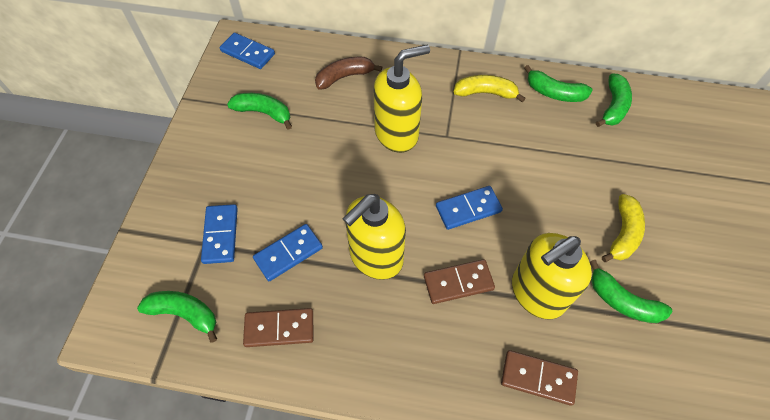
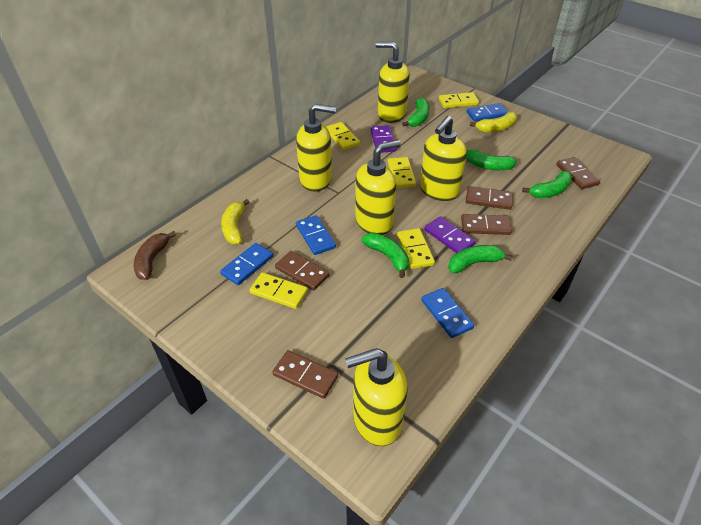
brown domino: [243,308,313,347] [424,259,495,304] [501,350,578,406] = 3 -> [272,350,338,399] [275,251,330,290] [461,214,512,235] [466,186,513,210] [556,157,600,189] = 5
purple domino: none = 0 -> [371,125,397,153] [424,216,476,253] = 2
yellow domino: none = 0 -> [249,272,308,309] [326,122,360,150] [388,157,416,188] [397,228,435,269] [439,92,479,108] = 5
yellow soap dispenser: [343,194,406,280] [374,44,430,153] [512,233,592,320] = 3 -> [296,104,336,192] [345,348,408,446] [355,140,401,235] [376,42,410,123] [420,116,467,201] = 5

